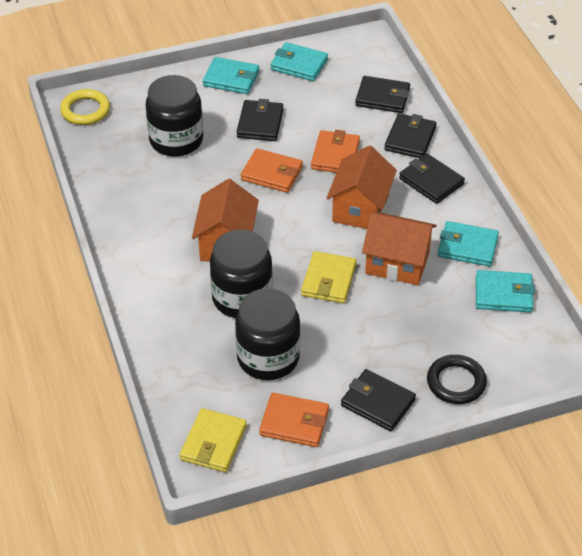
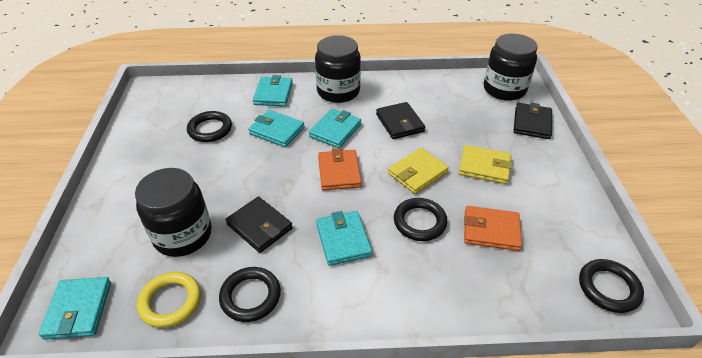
black ring: [427,355,487,404] = 1 -> [187,111,232,142] [219,267,281,322] [394,198,447,241] [579,259,644,313] = 4
black wallet: [237,99,283,141] [341,369,416,431] [355,76,410,113] [384,113,437,158] [399,154,465,204] = 5 -> [226,196,293,253] [376,102,425,139] [513,103,552,139] = 3
orange house: [192,179,259,262] [327,145,397,229] [362,212,437,285] = 3 -> none = 0
orange wallet: [241,148,303,193] [259,393,329,447] [311,130,360,173] = 3 -> [318,148,362,191] [464,206,522,251] = 2
turquoise wallet: [203,57,259,94] [271,42,328,81] [438,221,499,267] [476,270,535,313] = 4 -> [39,277,111,340] [249,110,305,147] [253,75,293,107] [309,109,361,148] [316,211,372,266] = 5

